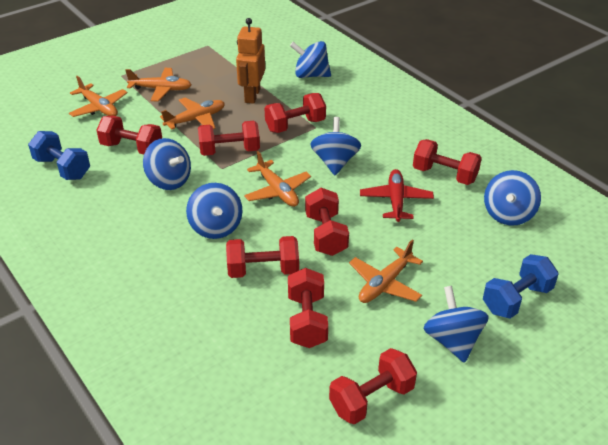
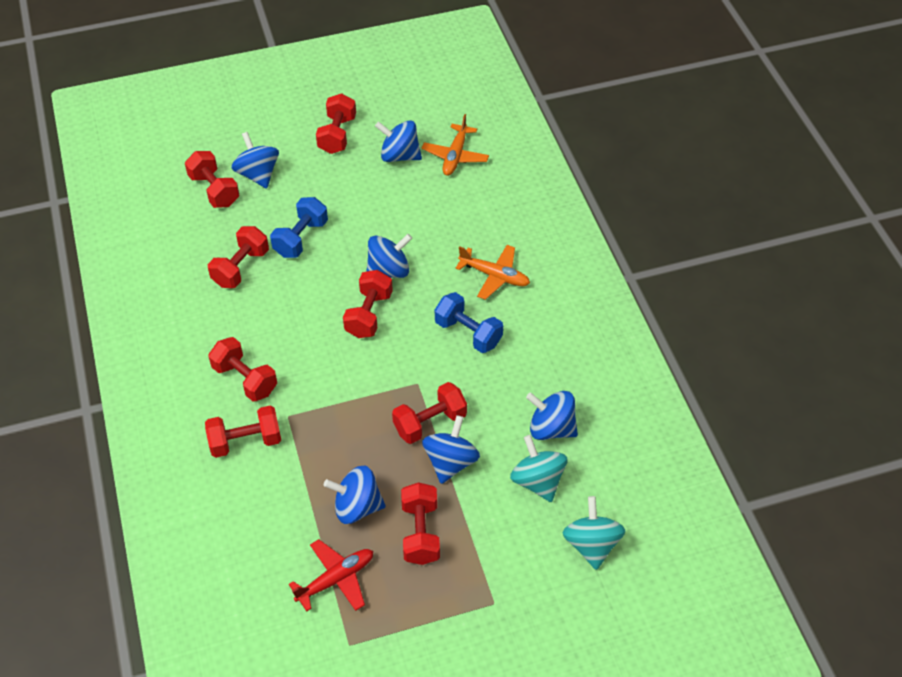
orange plane: [69,76,128,117] [125,68,192,102] [160,97,225,130] [244,151,311,207] [349,240,423,303] = 5 -> [422,114,489,176] [456,245,530,300] = 2
orange robot: [236,18,265,104] = 1 -> none = 0
turquoise spinning top: none = 0 -> [510,435,567,502] [563,496,626,570] = 2

